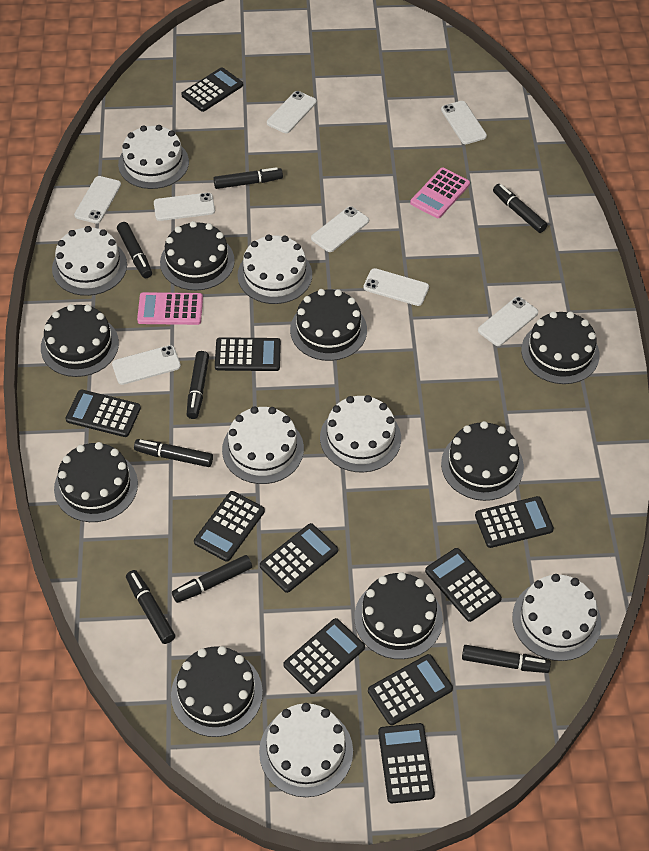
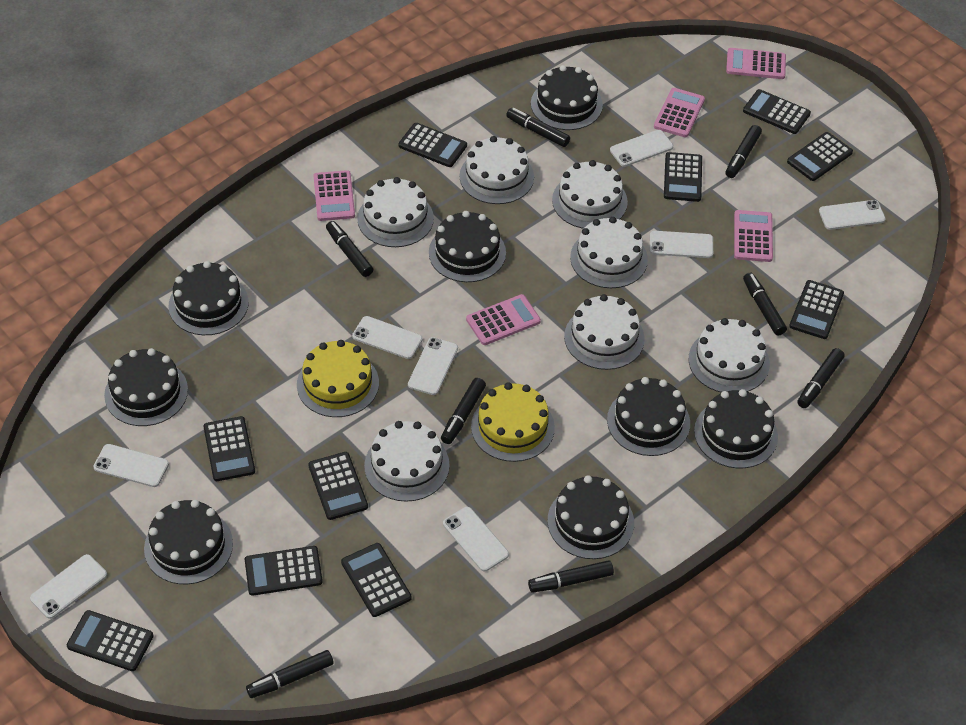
pink calculator: [137,292,203,325] [410,168,470,218] = 2 -> [313,170,355,221] [466,294,541,345] [654,88,705,137] [726,48,786,79] [734,210,773,262] = 5
yellow cake: none = 0 -> [297,340,379,417] [471,382,555,462] = 2

